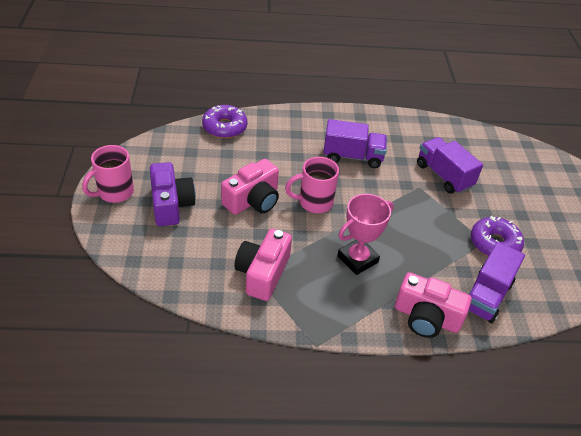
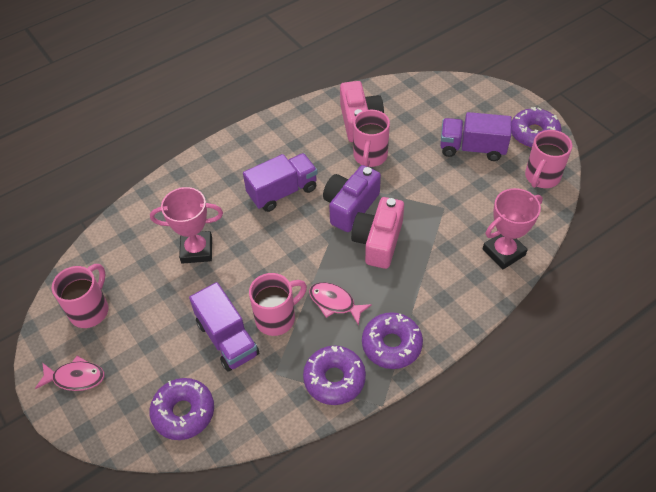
pink camera: [221,159,279,215] [234,229,292,301] [395,272,472,338] = 3 -> [340,81,384,142] [351,197,404,269] = 2
pink fish: none = 0 -> [35,355,105,391] [309,282,372,326] = 2
pink mug: [82,145,134,203] [285,157,339,213] = 2 -> [52,264,108,328] [249,273,307,336] [353,110,390,167] [525,130,572,188] = 4
pink trophy: [337,194,394,275] = 1 -> [150,187,223,264] [483,188,543,269] = 2
purple donut: [202,105,247,138] [471,216,524,256] = 2 -> [149,378,214,440] [303,346,366,405] [362,312,423,369] [511,107,562,148] = 4

